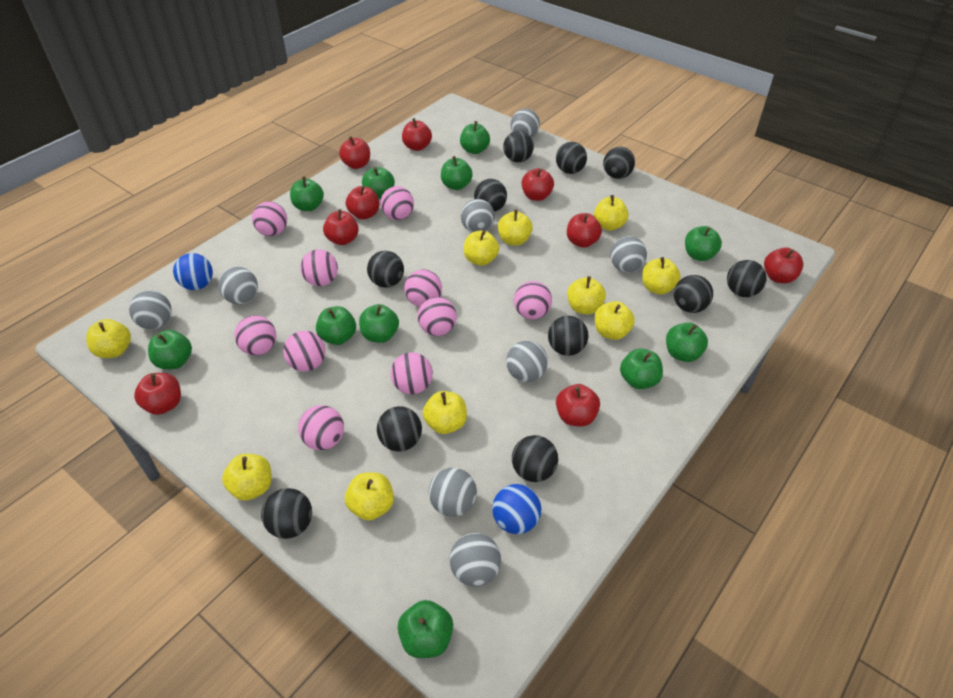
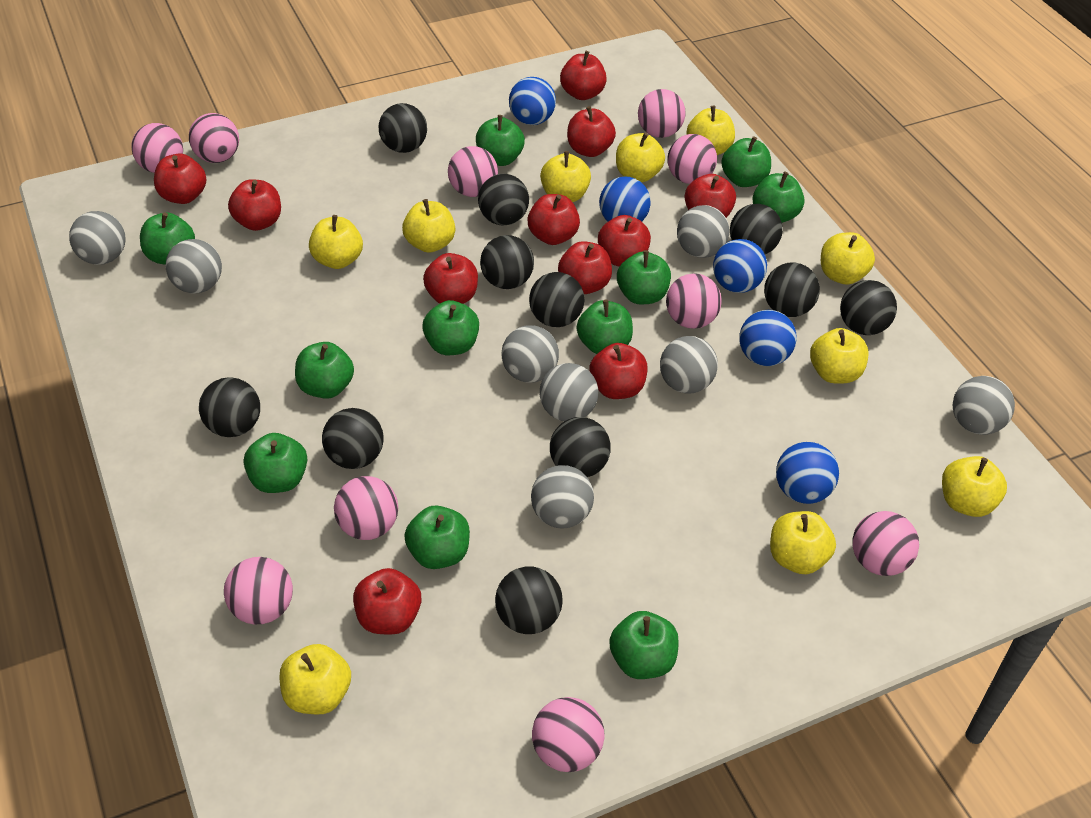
blue ball: [173,253,213,290] [492,484,541,534] = 2 -> [509,77,556,125] [599,176,651,221] [713,239,767,293] [739,310,797,366] [776,442,839,504] = 5
red apple: [134,373,181,415] [323,209,359,245] [339,136,370,169] [346,186,379,220] [402,118,432,151] [522,168,554,201] [556,384,600,426] [567,213,602,248] [764,247,804,283] = 9 -> [154,153,206,204] [228,179,281,231] [353,568,421,635] [423,253,478,304] [527,194,580,245] [558,241,612,294] [560,51,607,100] [567,106,616,157] [589,343,648,399] [598,215,651,267] [685,174,736,218] = 11

